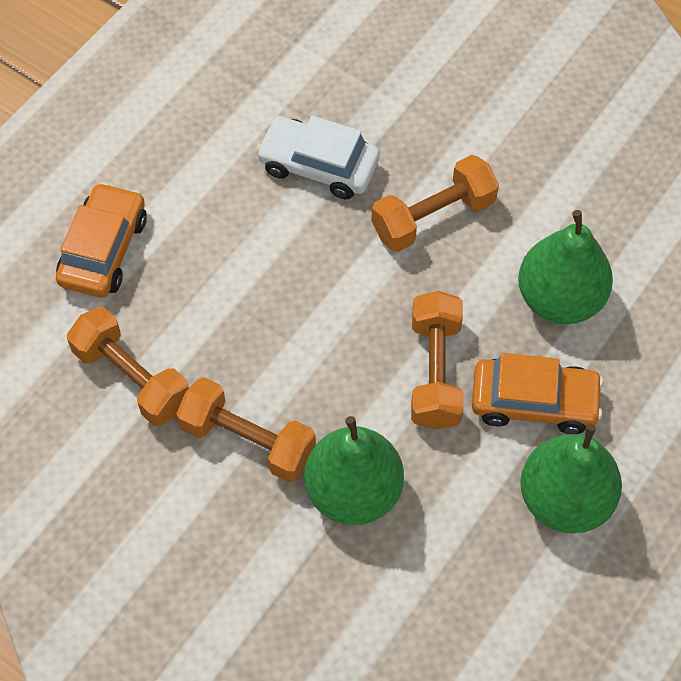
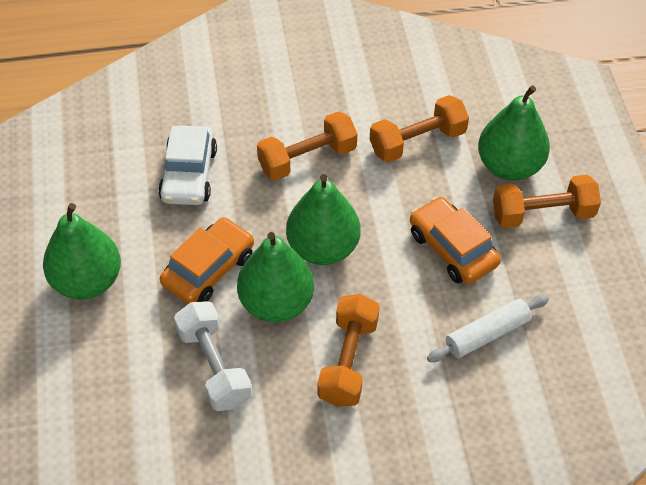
green pear: [304,416,404,525] [518,210,613,324] [520,424,622,533] = 3 -> [43,203,121,300] [237,232,314,322] [286,174,360,265] [478,85,550,180] = 4
white dumbbell: none = 0 -> [174,301,252,411] = 1
white rolling pin: none = 0 -> [427,295,549,362] = 1

